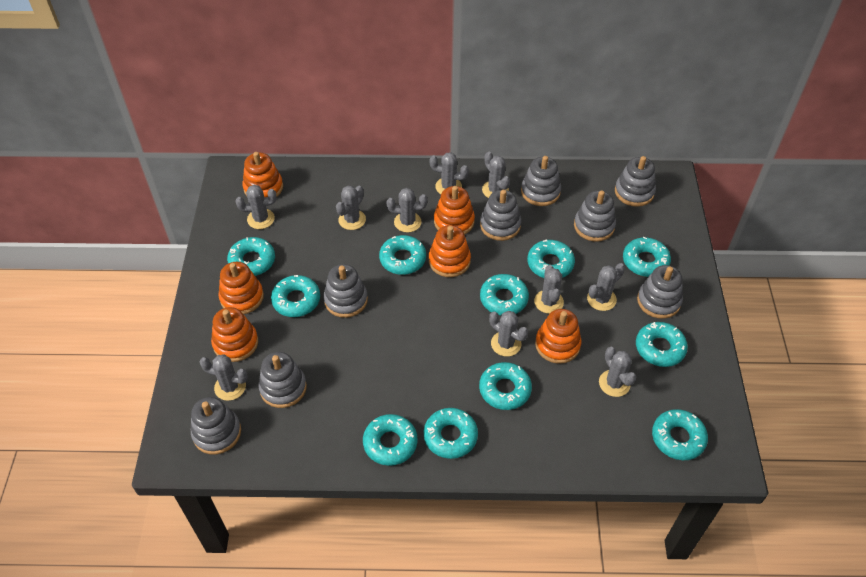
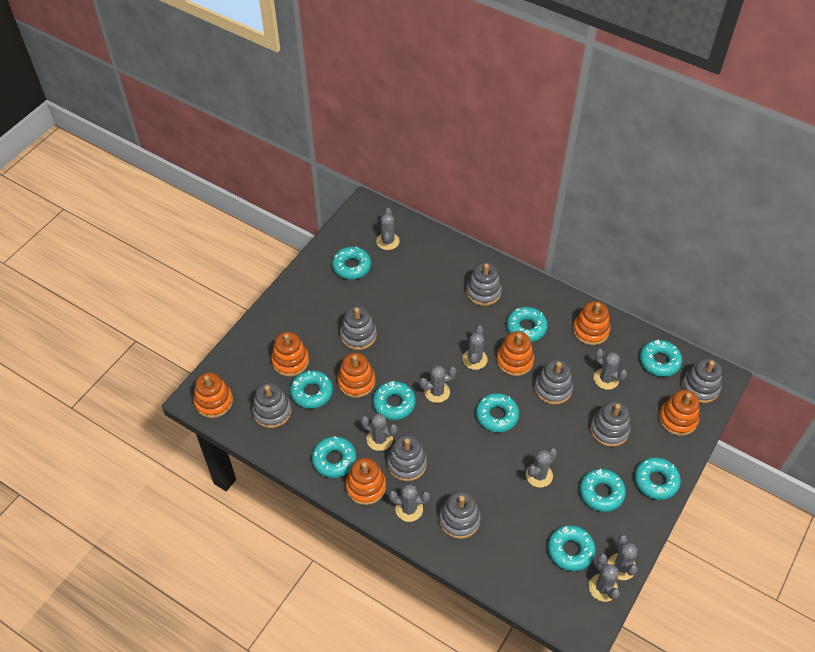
grey cactus: [200,354,248,401] [236,185,277,229] [336,186,366,230] [387,188,428,232] [429,152,469,194] [482,152,510,198] [489,311,528,357] [534,265,564,314] [587,263,625,311] [599,347,637,397] = 10 -> [361,414,397,451] [376,208,400,250] [389,484,430,522] [419,366,457,403] [462,325,488,370] [526,448,557,488] [589,554,620,602] [594,349,627,390] [608,535,638,580] = 9
orange stacking toy: [211,307,258,362] [219,262,264,314] [243,152,283,197] [429,225,471,277] [434,186,475,235] [535,309,582,364] = 6 -> [194,372,233,418] [271,332,309,377] [337,353,375,398] [345,458,386,505] [497,331,534,376] [573,301,610,345] [659,390,699,436] = 7
turquoise donut: [227,237,275,276] [271,275,320,317] [363,414,418,466] [379,235,426,275] [424,408,478,459] [479,362,532,410] [480,274,529,315] [527,240,575,278] [623,236,671,277] [636,322,688,367] [652,409,708,460] = 11 -> [290,370,333,409] [312,436,357,478] [332,246,371,279] [373,381,416,420] [476,393,519,432] [507,307,548,342] [548,525,596,571] [580,469,626,512] [635,457,681,500] [640,340,682,377] = 10

